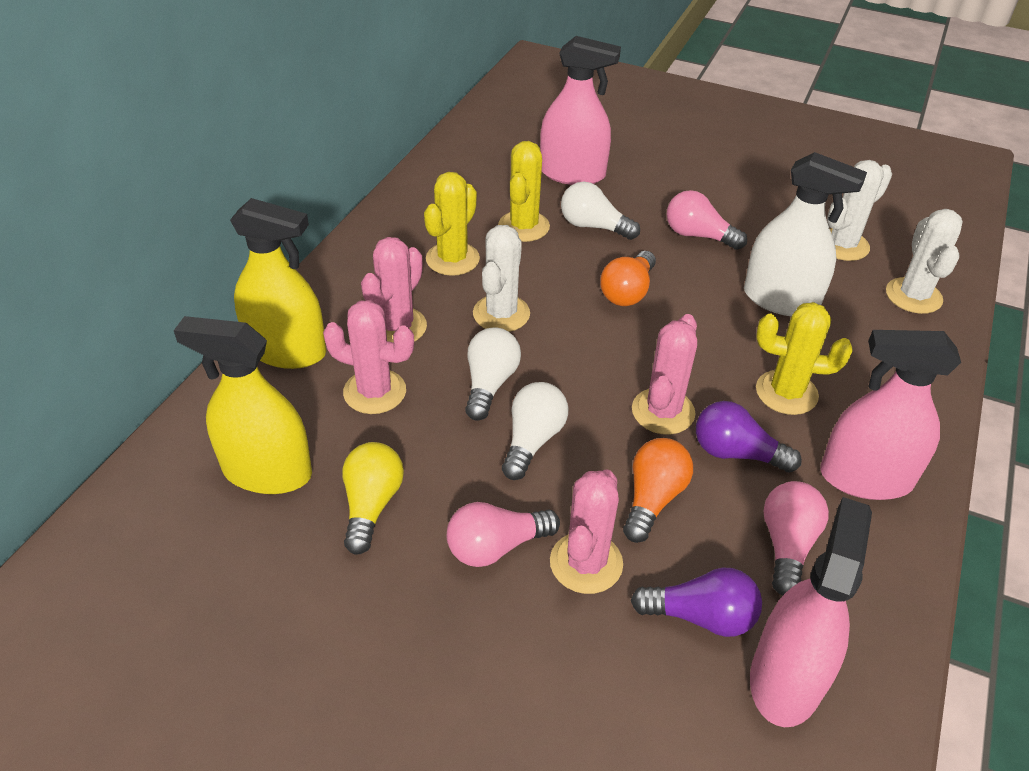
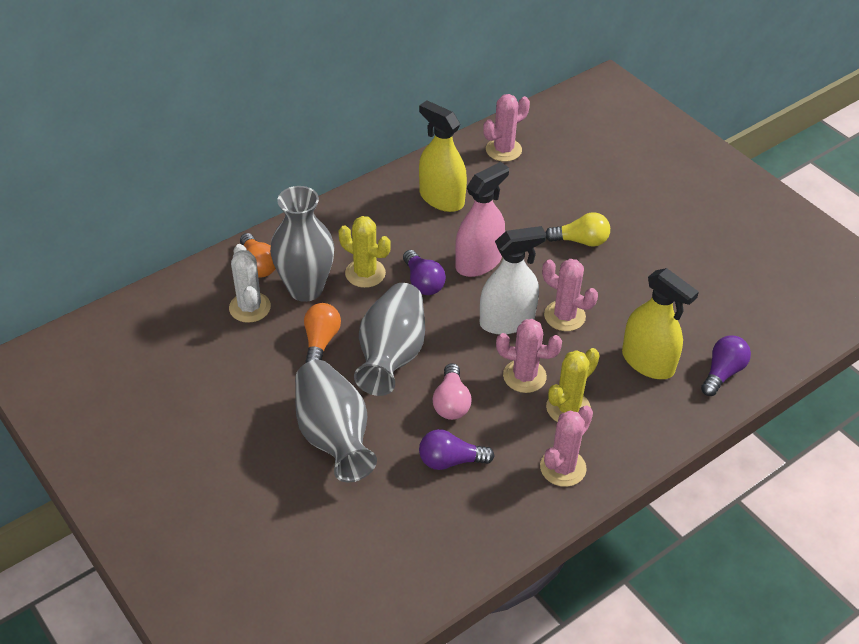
grey vase: none = 0 -> [270,186,334,302] [295,360,377,482] [354,283,425,396] = 3
pink light bulb: [447,502,560,567] [667,190,747,250] [763,481,829,595] = 3 -> [433,363,472,420] = 1
pink spray bottle: [540,36,621,185] [750,497,872,727] [820,330,961,500] = 3 -> [455,162,509,277] = 1
purple light bulb: [631,567,762,637] [696,401,802,472] = 2 -> [403,250,446,295] [419,429,494,470] [701,335,751,396] = 3
white cactus: [473,225,530,332] [827,160,892,261] [886,209,963,314] = 3 -> [229,244,271,323] = 1
white light bulb: [465,327,521,421] [502,382,568,480] [561,182,640,240] = 3 -> none = 0
yellow cactus: [424,172,480,276] [498,141,550,242] [756,302,852,415] = 3 -> [339,216,391,288] [546,348,600,422] = 2

